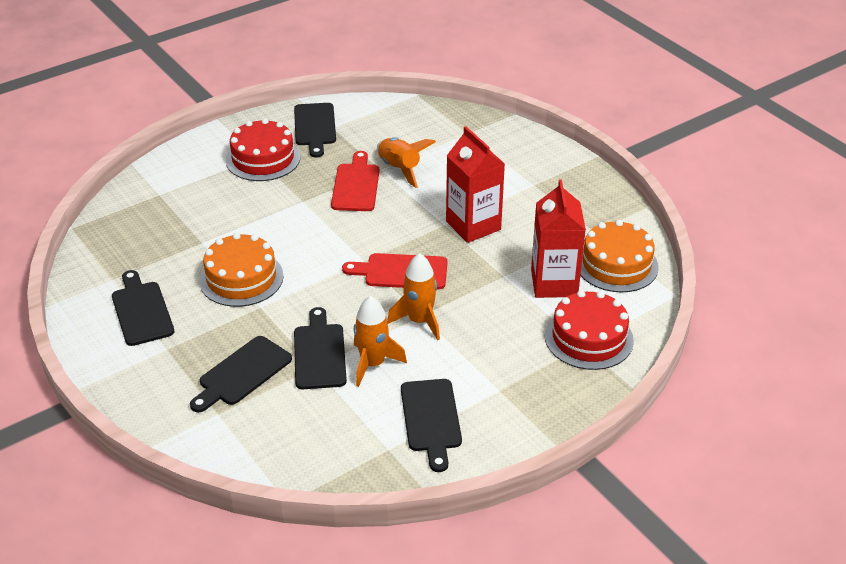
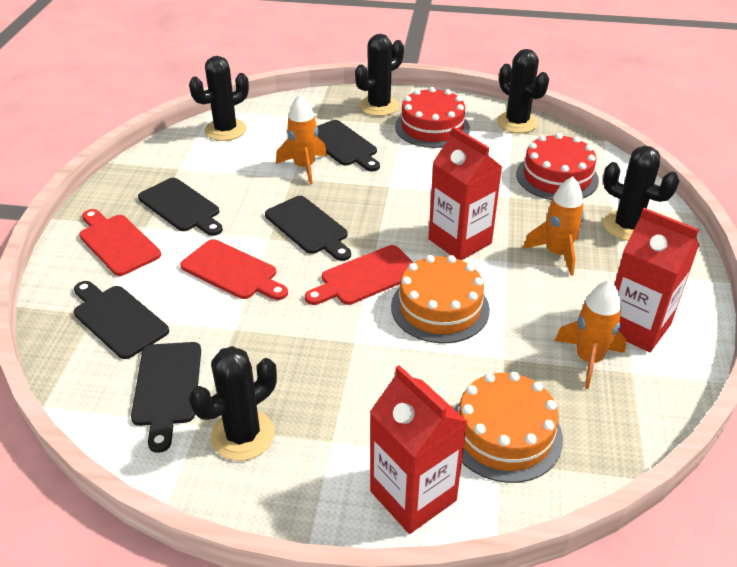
black cactus: none = 0 -> [189,56,249,141] [189,346,277,461] [355,34,404,116] [497,49,549,133] [603,146,679,241] = 5
red carton: [446,126,505,243] [531,179,586,298] = 2 -> [370,365,468,534] [428,126,502,260] [615,208,699,352] = 3
red cutting board: [331,151,379,211] [342,253,448,289] = 2 -> [79,209,161,276] [180,239,288,300] [305,245,414,305] = 3

